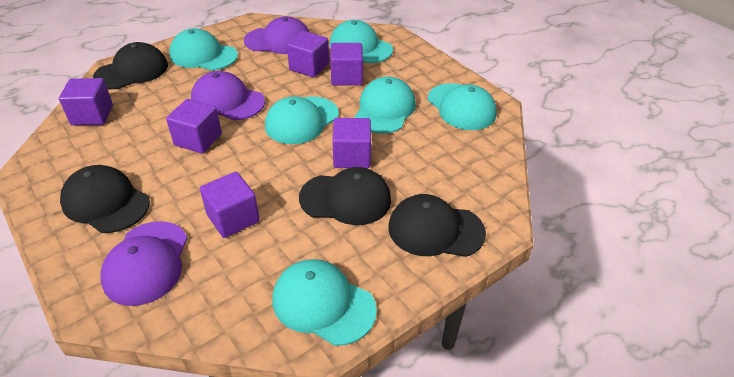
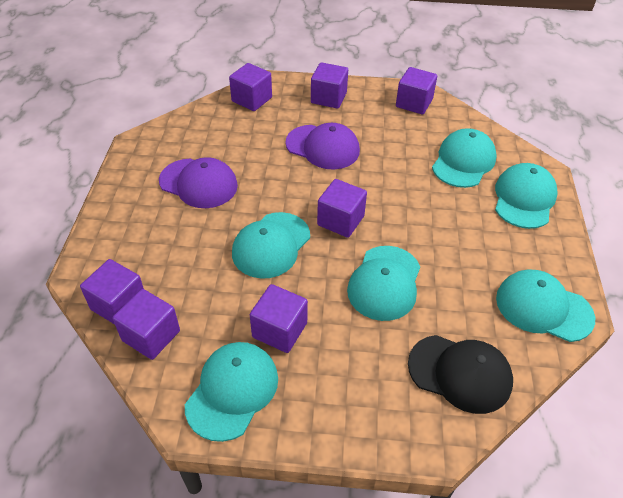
black cap: [60,165,150,233] [93,42,168,89] [299,167,391,225] [388,194,486,257] = 4 -> [408,335,513,414] = 1
purple cap: [100,221,188,306] [191,71,265,120] [244,16,309,54] = 3 -> [159,157,238,208] [285,123,360,170] = 2
purple cube: [59,78,113,125] [166,99,222,154] [200,172,260,238] [287,31,329,77] [330,43,363,85] [332,118,371,168] = 6 -> [80,259,144,324] [113,289,180,360] [229,63,272,111] [250,284,308,353] [311,62,348,109] [317,179,367,238] [396,67,437,115] = 7

